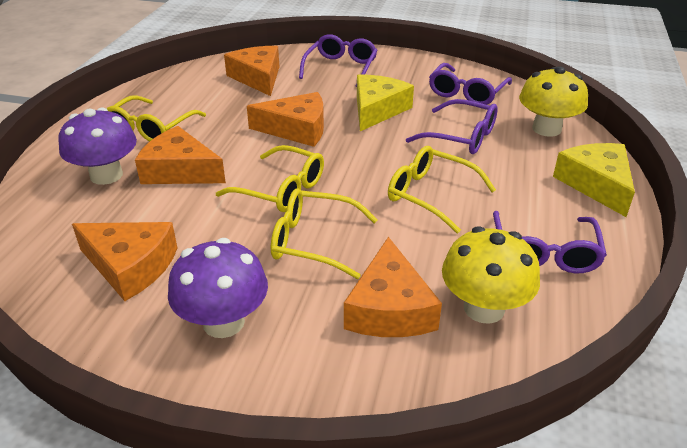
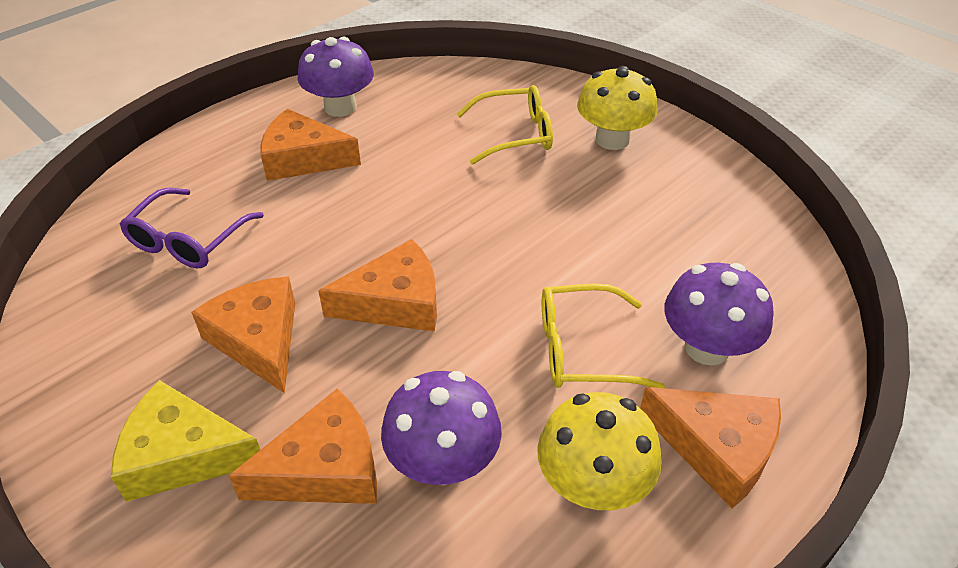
purple glasses: [299,34,377,87] [406,99,498,154] [429,63,512,105] [493,211,607,273] = 4 -> [119,188,264,268] = 1
purple mushroom: [58,107,137,185] [168,238,268,338] = 2 -> [298,37,374,117] [381,371,502,485] [664,263,774,366] = 3
yellow cheese: [357,74,414,131] [553,143,635,217] = 2 -> [111,380,260,502] = 1
yellow glasses: [107,95,206,142] [216,145,324,212] [271,188,378,279] [388,146,496,233] = 4 -> [457,85,553,165] [542,284,665,388] = 2

